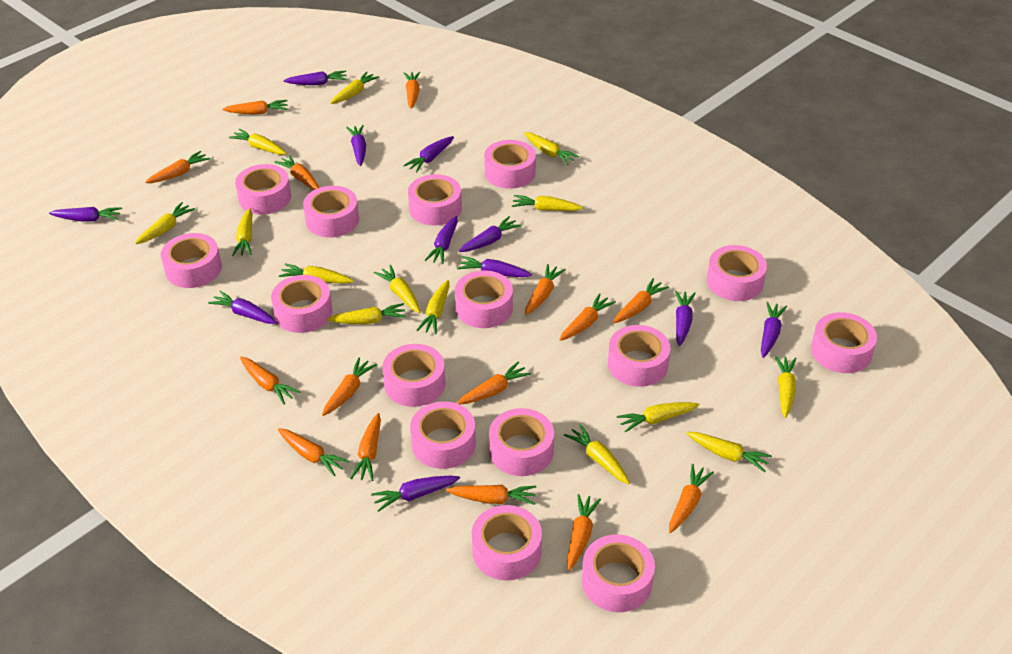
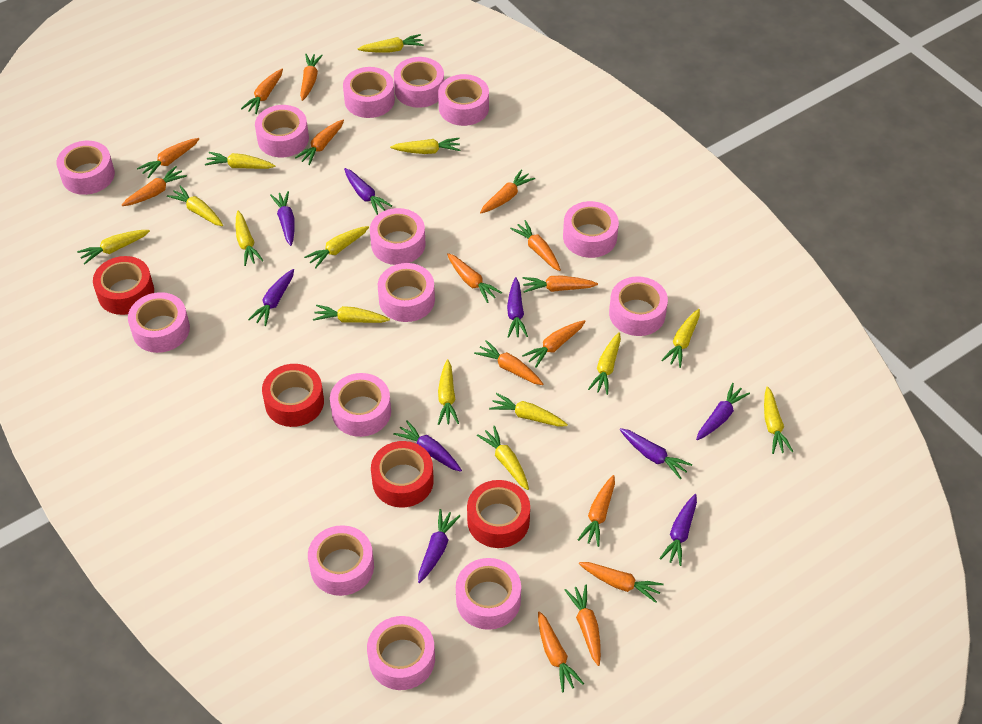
pink tape: [161,233,222,288] [235,164,291,215] [271,275,332,333] [303,186,359,237] [382,344,445,407] [408,174,462,226] [410,401,476,469] [455,270,513,328] [472,505,542,581] [484,140,536,189] [489,408,554,476] [582,535,655,612] [608,325,670,387] [707,245,767,301] [811,312,877,373] = 15 -> [56,141,115,195] [128,292,190,353] [255,105,309,157] [308,525,374,596] [330,373,391,437] [343,67,395,118] [367,616,435,690] [370,208,426,265] [378,263,435,322] [394,57,444,108] [438,74,489,126] [456,558,521,630] [563,201,619,258] [609,276,668,336] = 14
purple carrot: [49,207,122,222] [208,291,277,324] [284,71,347,85] [346,125,366,166] [371,476,460,512] [403,136,454,173] [424,216,458,264] [457,256,532,277] [459,216,522,252] [675,290,695,346] [761,302,787,358] = 11 -> [248,269,294,326] [270,191,295,246] [344,168,392,215] [393,420,462,472] [418,509,460,583] [507,277,528,338] [620,428,692,479] [659,494,697,566] [696,383,750,440] = 9
red tape: none = 0 -> [93,256,154,315] [262,364,324,427] [371,441,434,507] [467,480,530,548] = 4

